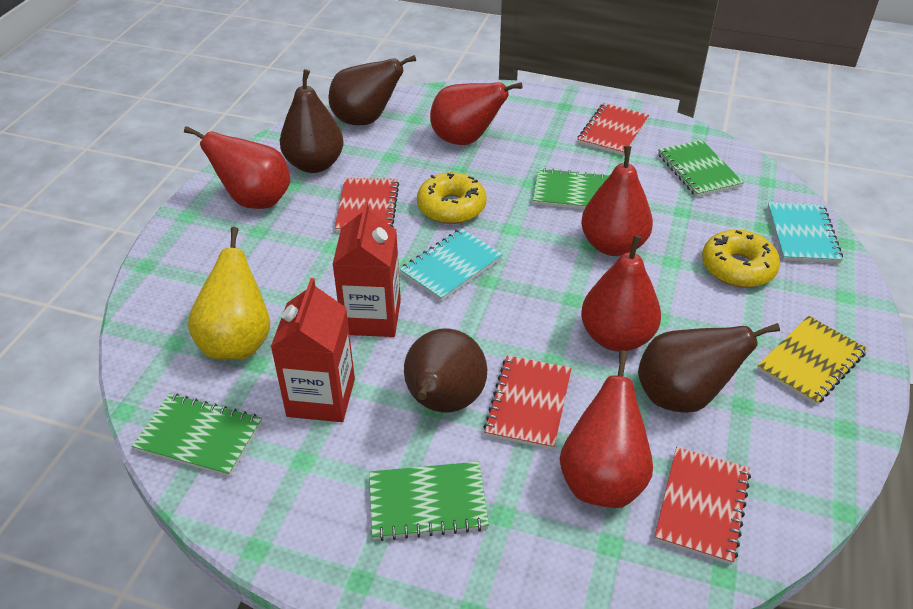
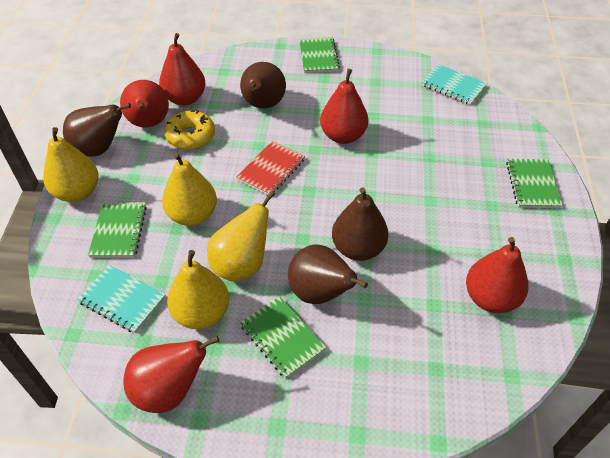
red carton: [271,278,355,422] [332,202,401,337] = 2 -> none = 0
red notebook: [335,178,399,233] [484,355,572,450] [578,103,649,156] [654,447,751,565] = 4 -> [236,141,305,195] = 1
yellow donut: [417,172,486,224] [702,230,780,287] = 2 -> [164,110,215,150] = 1
yellow notebook: [757,316,867,405] = 1 -> none = 0
yellow pear: [188,227,270,360] = 1 -> [43,127,99,202] [162,153,217,226] [167,250,229,329] [207,191,275,282] = 4

